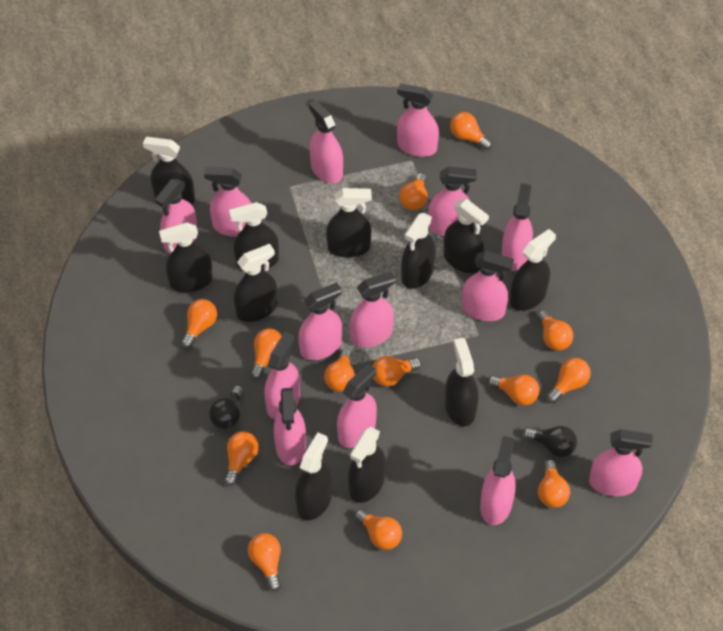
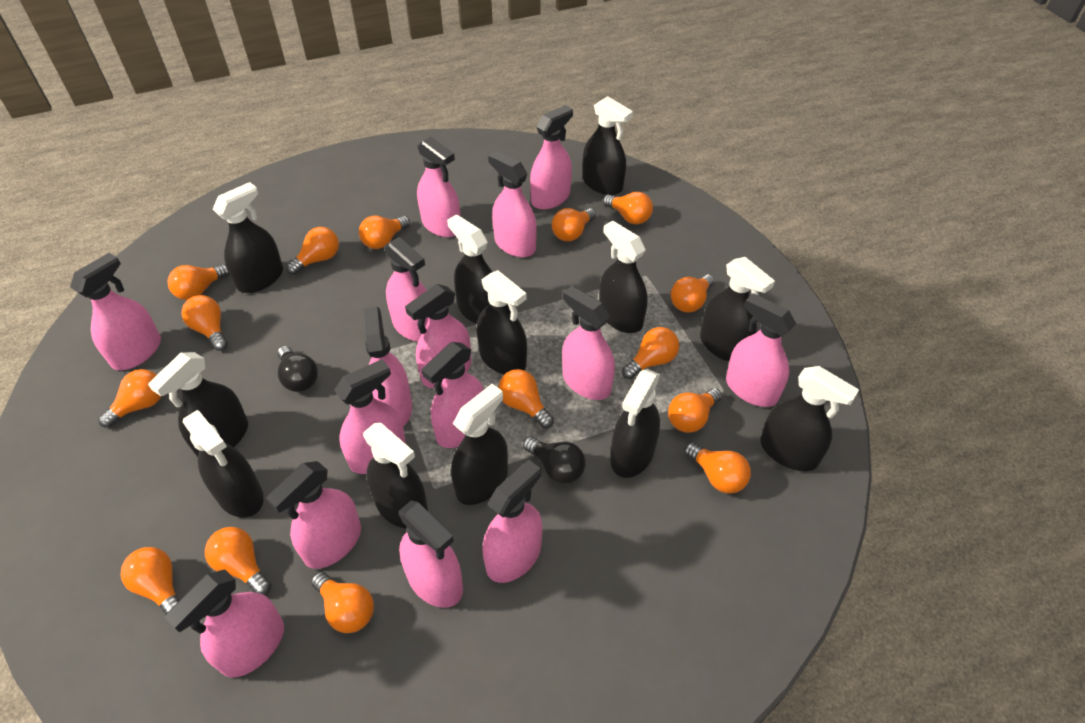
black spray bottle: [143,137,195,205] [159,222,213,292] [229,202,279,271] [234,244,277,322] [295,433,332,520] [326,188,372,258] [348,427,386,503] [401,213,436,289] [444,199,489,273] [445,338,479,426] [510,229,556,311] = 11 -> [148,352,248,457] [183,410,264,518] [213,182,283,293] [363,423,428,529] [447,214,492,324] [451,384,508,505] [477,270,527,374] [583,96,633,195] [599,221,647,333] [610,369,660,478] [700,257,775,362] [760,366,859,471] = 12
orange light bulb: [181,299,217,348] [224,432,259,486] [248,533,281,592] [250,328,282,379] [324,348,355,392] [355,509,402,550] [373,356,421,387] [399,173,427,210] [450,112,492,150] [488,375,540,406] [537,310,574,351] [538,460,570,508] [547,358,591,403] = 13 -> [98,369,161,428] [120,547,179,615] [167,264,229,300] [181,295,228,351] [205,527,271,595] [286,227,339,275] [311,572,374,633] [359,216,410,249] [498,369,554,428] [552,208,596,241] [603,192,653,224] [622,327,679,379] [668,388,722,433] [671,274,715,312] [684,442,751,494] = 15
pink spray bottle: [155,179,198,254] [204,167,251,237] [264,332,300,419] [274,388,306,466] [298,282,342,360] [309,100,343,184] [337,363,377,448] [349,272,396,347] [397,83,439,157] [428,167,477,236] [462,250,514,321] [480,436,516,525] [501,183,533,271] [589,429,653,496] = 14 -> [70,253,161,370] [164,569,284,678] [266,461,361,569] [334,359,406,474] [364,306,412,426] [384,237,428,341] [399,501,463,608] [405,284,471,388] [417,136,460,237] [421,342,484,448] [483,460,542,583] [488,151,537,257] [530,105,573,210] [562,286,615,400] [726,293,796,407] = 15

